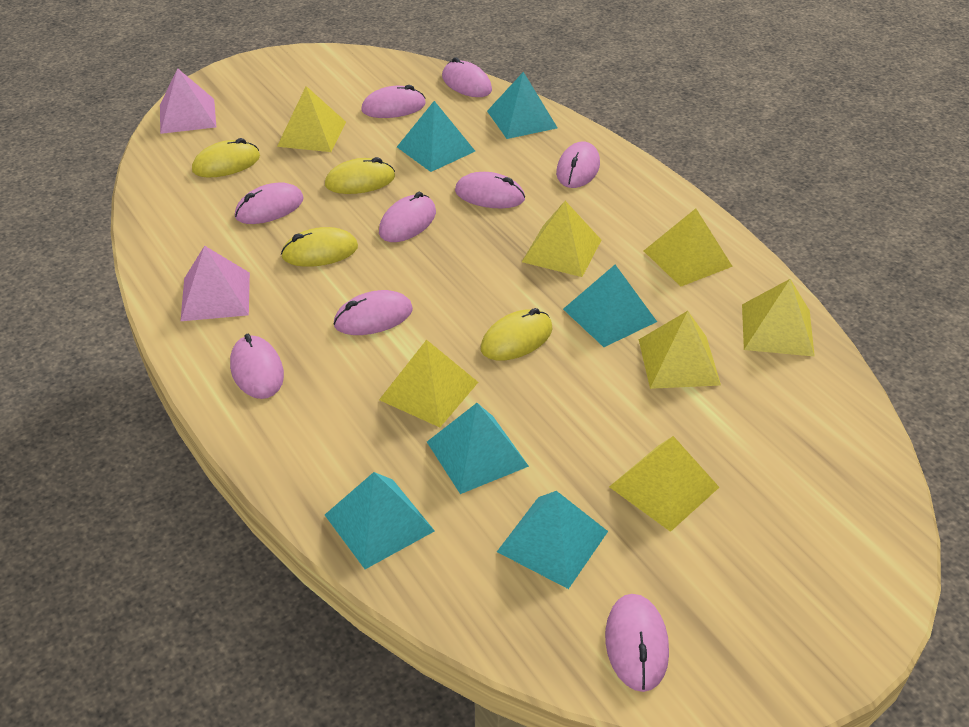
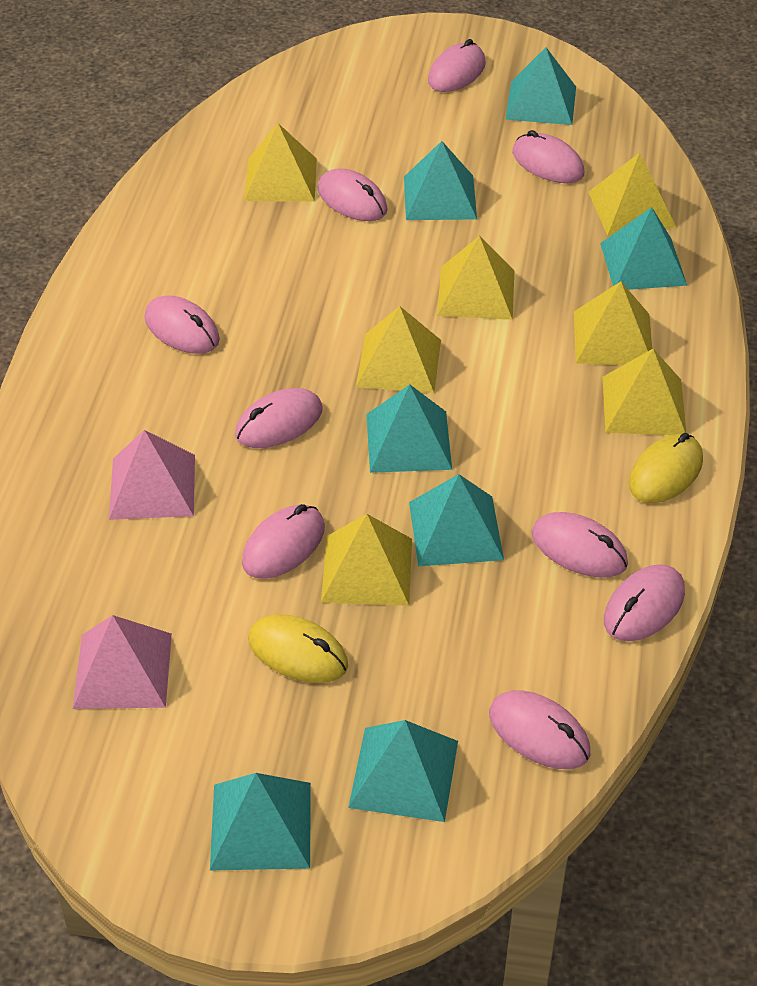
turquoise pyramid: [325,472,435,569] [397,101,475,172] [427,403,529,494] [487,72,558,139] [497,491,608,589] [563,265,657,347] = 6 -> [210,773,311,870] [348,720,458,822] [366,384,452,473] [404,141,477,220] [409,474,504,566] [505,47,576,125] [600,207,687,290] = 7
yellow mouse: [192,138,260,178] [281,227,358,267] [325,157,395,194] [481,308,553,361] = 4 -> [248,614,348,683] [629,433,703,503] = 2

